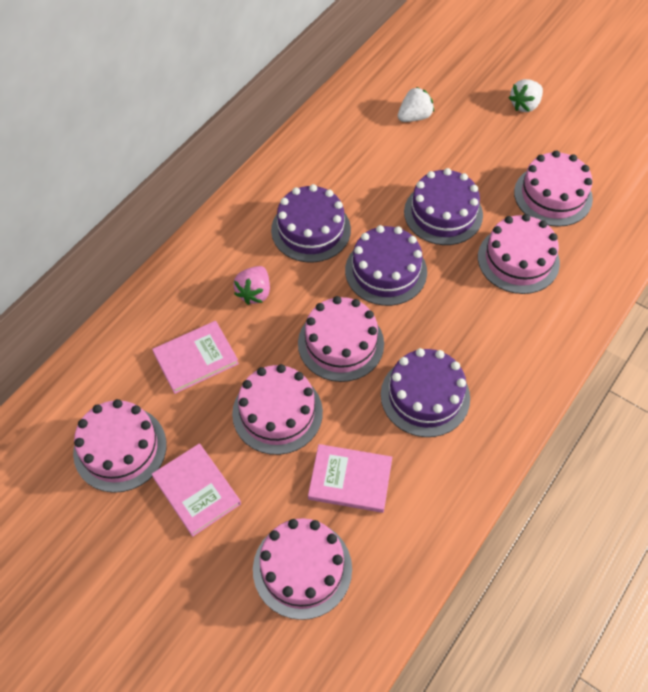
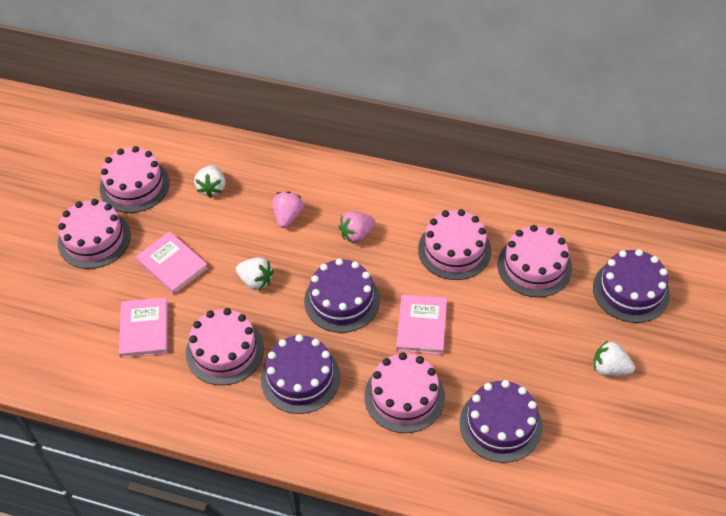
pink strawberry: [233,266,270,305] = 1 -> [273,191,304,228] [339,211,375,243] = 2
white strawberry: [398,87,434,122] [508,79,543,112] = 2 -> [194,165,226,198] [236,257,273,290] [594,340,635,376] = 3

